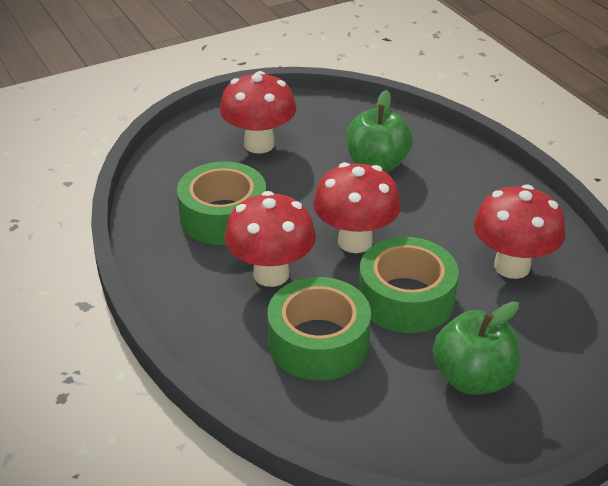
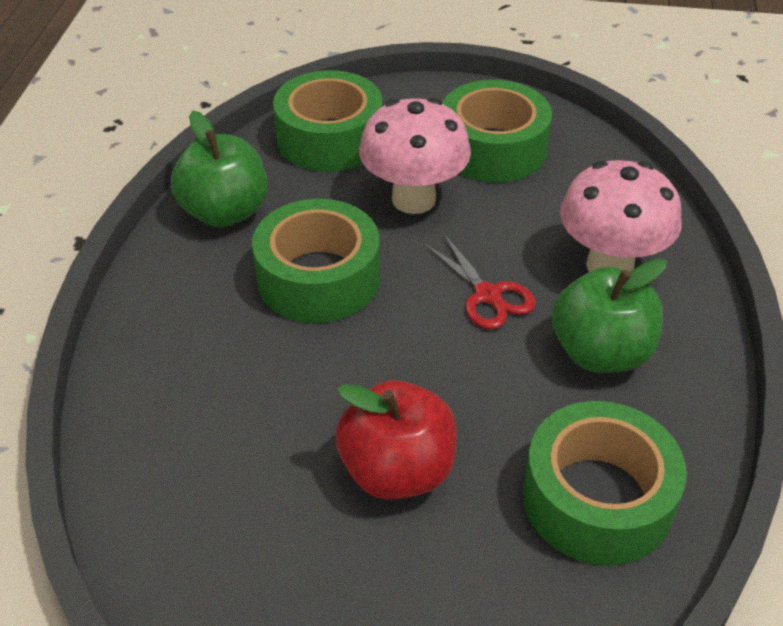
green tape: [177,162,266,245] [267,277,371,381] [359,237,459,333] = 3 -> [252,199,380,323] [273,70,382,172] [442,80,552,182] [523,401,687,566] = 4
pink mushroom: none = 0 -> [359,98,471,214] [560,160,682,272] = 2
red apple: none = 0 -> [335,380,457,500] = 1
red mushroom: [220,71,296,153] [224,191,316,287] [313,162,401,253] [474,185,565,279] = 4 -> none = 0
red scissors: none = 0 -> [424,233,536,329] = 1

